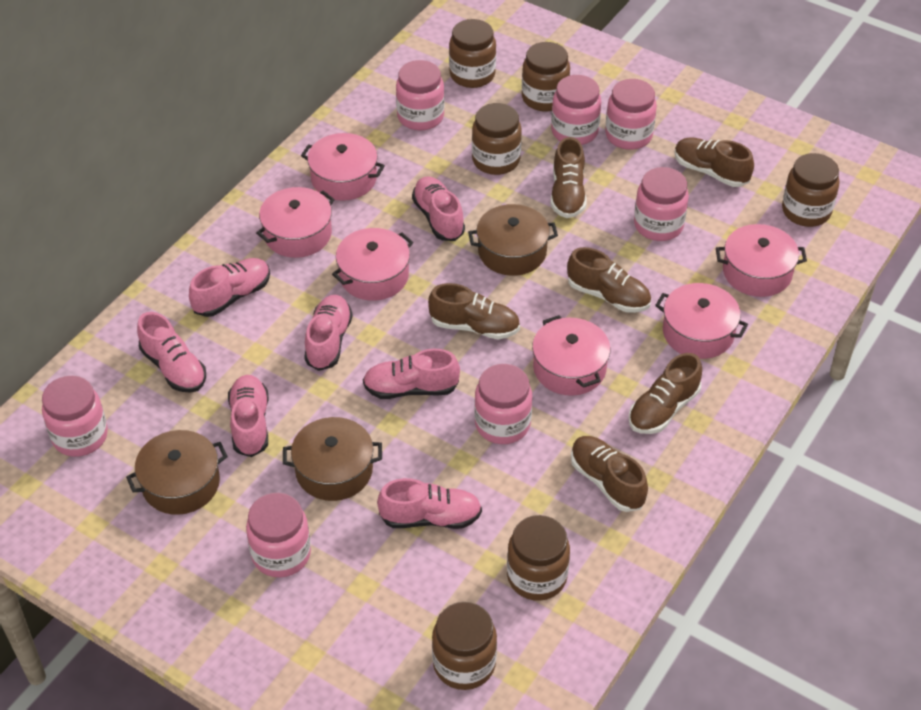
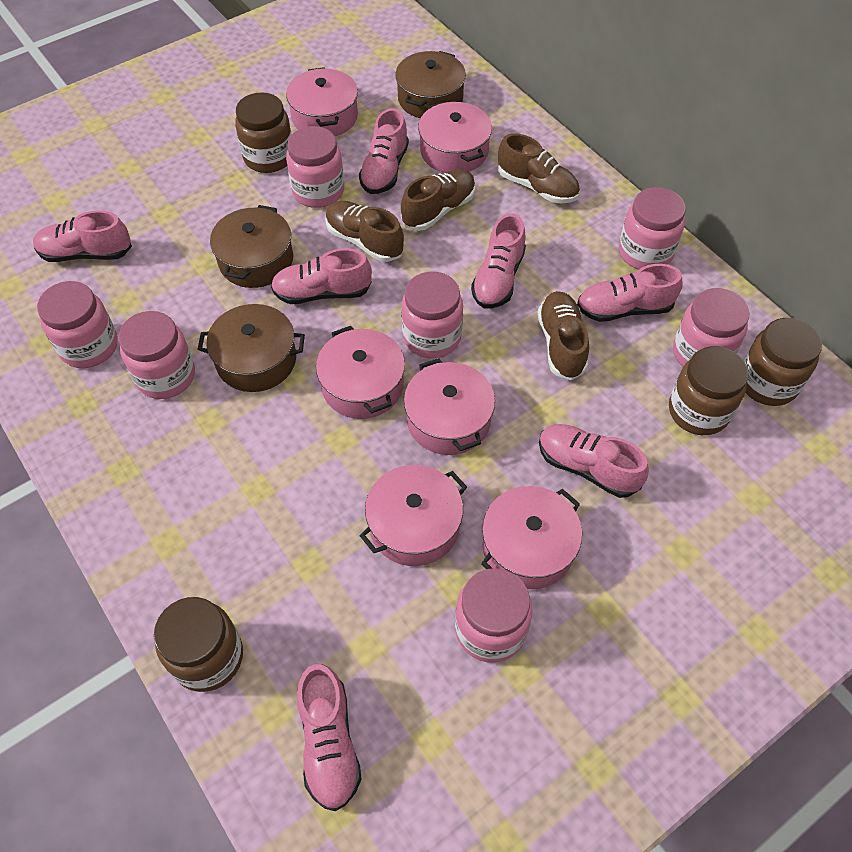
brown jar: [432,602,497,690] [449,19,496,88] [472,103,522,175] [507,515,570,601] [522,42,570,111] [782,153,839,227] = 6 -> [154,597,243,692] [235,92,292,173] [669,346,749,435] [744,318,822,406] = 4
brown shoe: [428,283,520,339] [551,137,587,218] [567,247,651,313] [571,436,648,512] [629,353,702,434] [674,137,754,187] = 6 -> [325,201,404,262] [401,169,475,231] [498,133,580,203] [538,291,589,380] = 4

